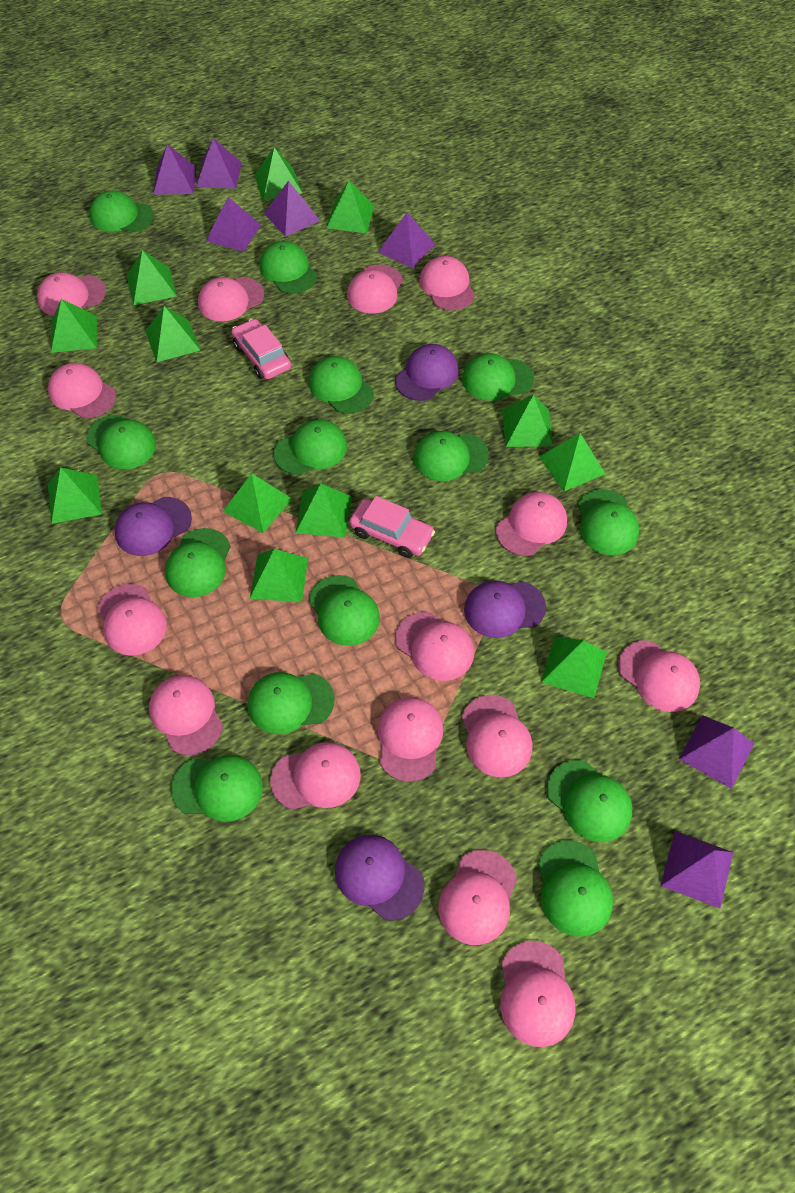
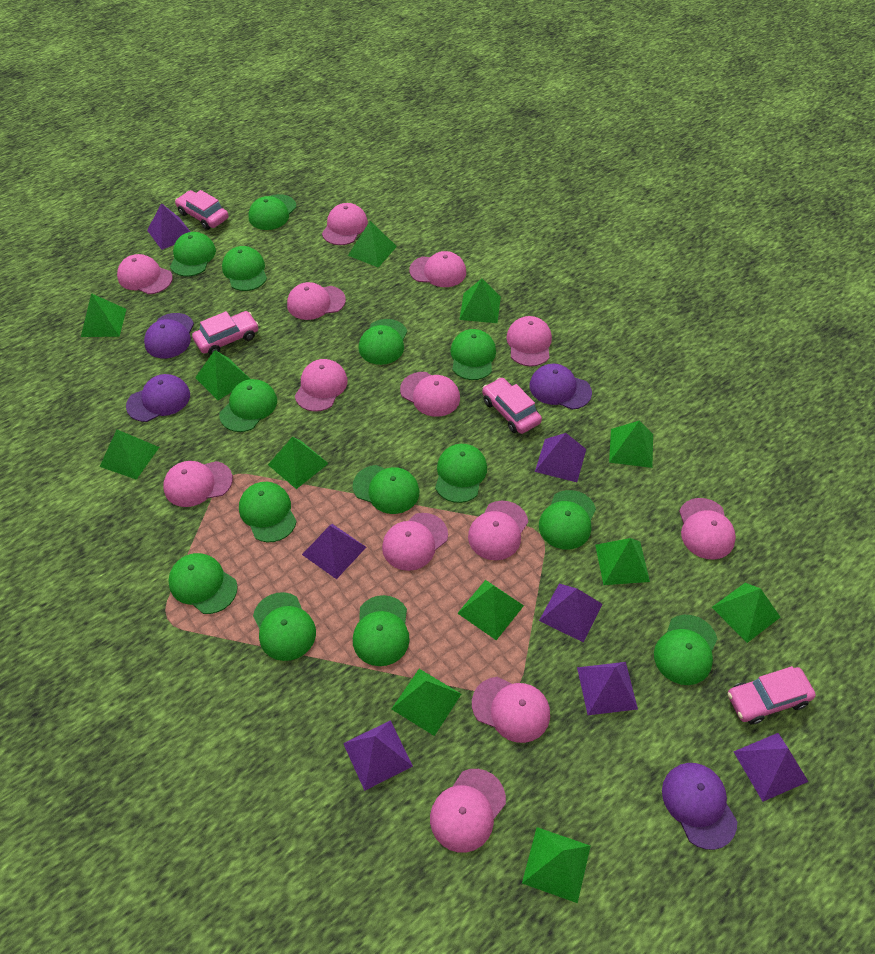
pink cap: [37,272,106,316] [48,363,116,418] [97,584,167,656] [149,675,223,755] [198,277,264,322] [270,742,361,810] [347,265,403,314] [378,697,443,782] [395,612,474,681] [419,256,475,311] [438,850,517,945] [462,695,533,778] [496,492,567,556] [500,941,575,1047] [618,640,700,712] = 15 -> [117,254,173,294] [163,461,233,507] [287,282,346,320] [295,359,348,412] [322,203,368,245] [382,513,448,571] [400,372,460,417] [409,251,466,287] [430,769,506,853] [468,501,528,560] [472,677,550,743] [506,316,552,367] [679,498,736,560] = 13
pink car: [231,319,291,379] [349,496,435,558] = 2 -> [175,190,229,230] [192,311,259,355] [482,377,542,434] [728,666,816,724] = 4

